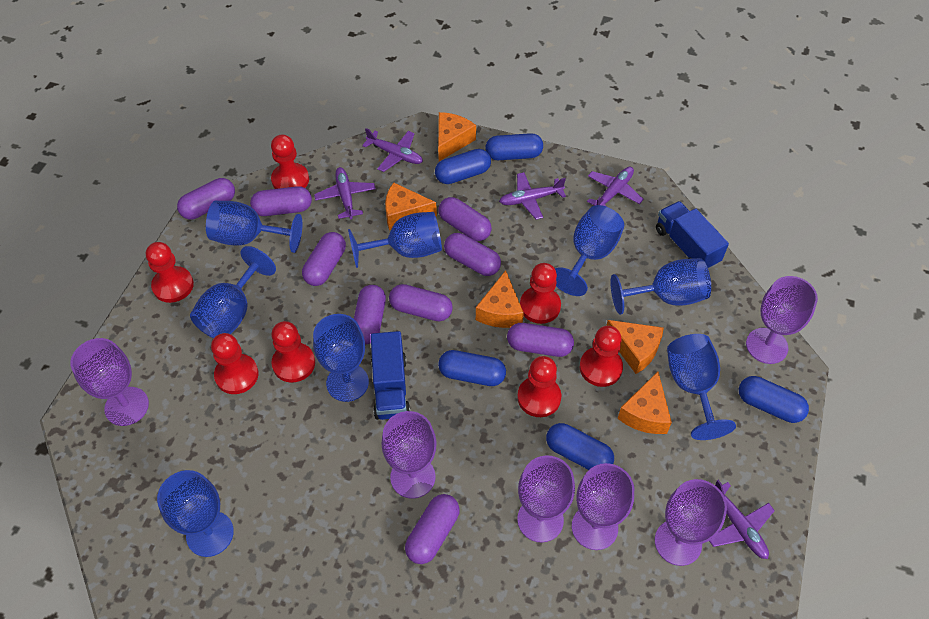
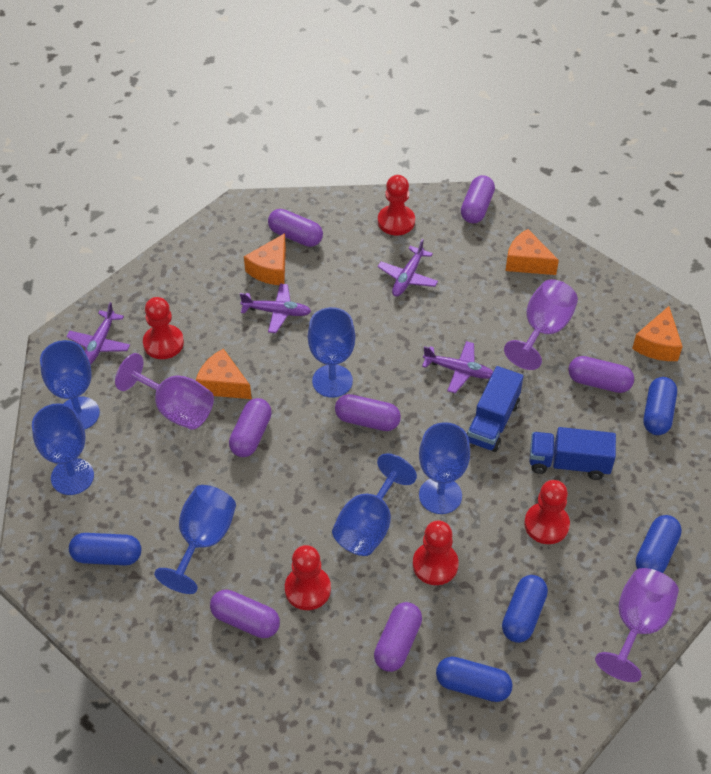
blue goblet: [157,470,234,557] [190,246,276,338] [206,201,302,253] [313,314,369,402] [348,212,442,268] [555,205,624,296] [610,258,711,315] [667,334,736,440] = 8 -> [32,403,94,495] [40,340,100,430] [154,485,236,594] [308,307,355,398] [332,453,417,556] [419,422,470,514] = 6
orange cheese: [385,183,437,230] [438,112,476,161] [476,270,524,328] [606,320,664,374] [617,371,672,434] = 5 -> [196,349,252,399] [244,233,286,285] [505,229,559,275] [632,306,683,361] = 4
purple capsule: [177,178,235,219] [250,186,312,216] [302,232,346,286] [354,285,386,344] [389,284,453,321] [405,494,460,564] [438,197,492,241] [444,233,501,276] [507,323,574,357] = 9 -> [210,589,280,638] [229,398,272,457] [268,209,323,247] [335,394,401,431] [374,602,422,672] [461,175,495,223] [568,356,634,393] = 7
purple goblet: [70,338,149,426] [381,411,437,499] [517,456,575,543] [572,463,634,550] [655,479,727,566] [746,276,818,364] = 6 -> [115,353,214,430] [504,279,578,370] [595,568,679,682] = 3
purple plane: [314,167,376,219] [362,128,423,172] [499,172,566,220] [587,167,644,207] [709,480,775,559] = 5 -> [66,302,130,365] [240,284,311,333] [378,239,438,297] [422,341,493,393] = 4
red pawn: [146,242,194,303] [211,333,258,394] [271,135,309,189] [271,321,315,382] [517,356,561,417] [520,263,561,324] [580,326,623,387] = 7 -> [143,297,184,359] [285,545,331,610] [378,175,415,235] [413,520,459,585] [524,480,570,544] = 5

